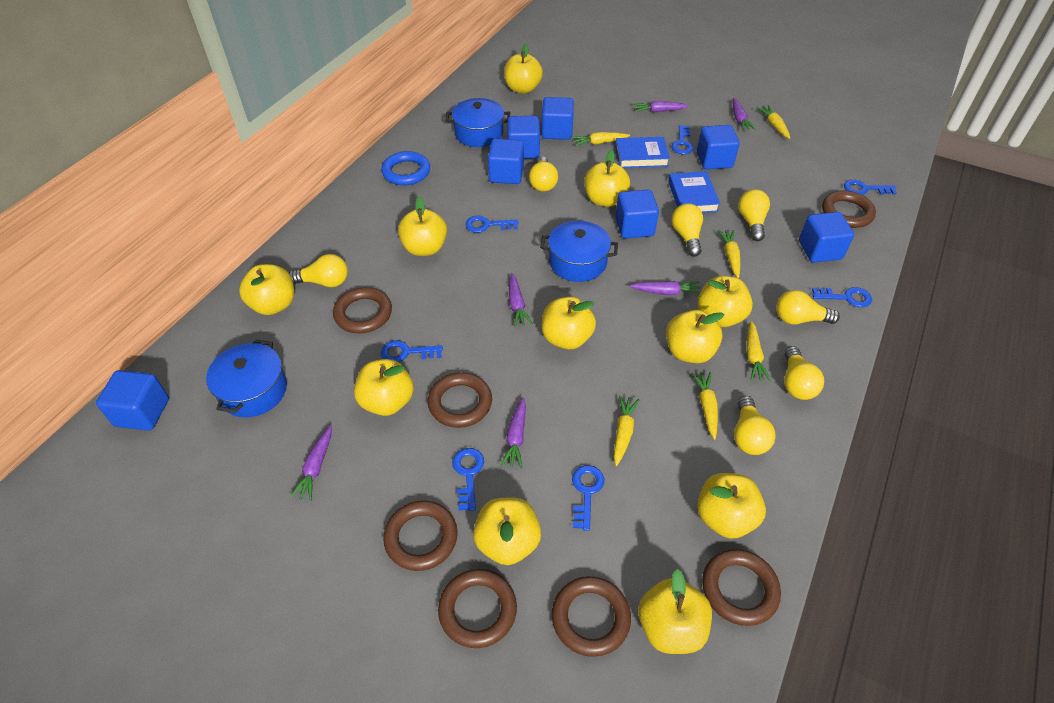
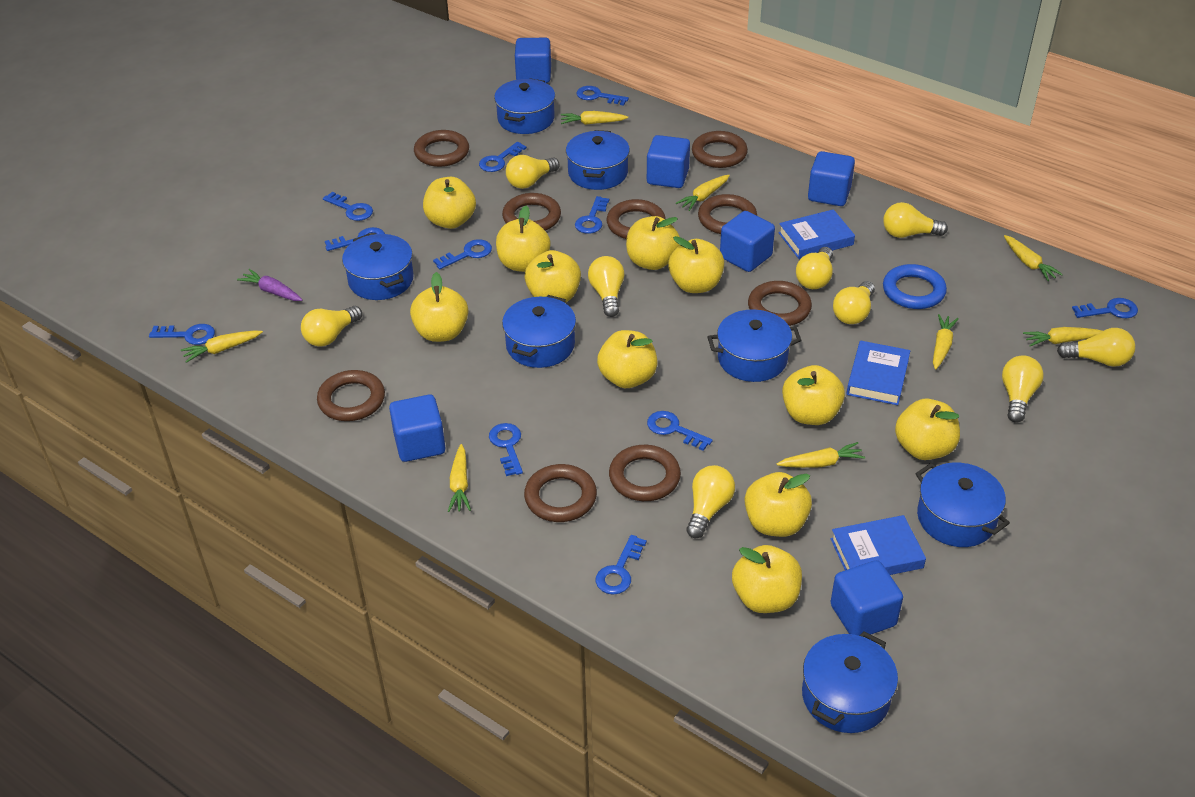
blue book: [615,137,670,168] [668,171,720,213] = 2 -> [778,209,855,259] [831,515,926,575] [847,341,910,405] = 3
blue cube: [96,370,169,431] [488,139,524,184] [507,116,540,159] [541,97,574,140] [615,190,659,239] [697,125,740,170] [799,212,854,263] = 7 -> [389,395,445,462] [515,38,551,83] [647,135,690,188] [720,211,775,272] [808,151,855,206] [831,560,903,636] = 6
blue key: [381,340,443,362] [452,448,484,511] [465,216,519,233] [572,465,604,531] [671,125,693,154] [812,287,872,307] [844,180,897,195] = 7 -> [149,324,215,345] [323,192,373,221] [325,227,385,251] [433,239,492,269] [479,142,527,172] [489,423,523,476] [575,196,609,234] [576,86,629,105] [596,535,647,595] [647,411,713,451] [1072,298,1138,318] = 11
blue pot: [206,339,287,417] [446,98,510,147] [540,221,618,282] = 3 -> [342,234,414,300] [494,78,555,134] [502,295,576,368] [566,130,630,190] [708,309,801,382] [802,631,898,733] [915,463,1010,547] = 7
brown ring: [333,287,392,334] [383,500,458,571] [428,372,492,428] [438,569,517,648] [552,576,631,657] [702,549,781,626] [822,191,876,228] = 7 -> [317,370,385,421] [414,130,469,167] [502,193,561,231] [524,464,597,522] [607,199,666,239] [609,445,681,501] [692,131,748,168] [698,194,757,234] [748,281,812,326] = 9
purple carrot: [290,425,332,501] [501,397,526,469] [509,273,533,327] [630,281,701,295] [633,101,689,113] [732,98,756,131] = 6 -> [237,269,302,301] = 1
yellow carrot: [572,132,630,146] [614,395,640,466] [692,372,718,439] [718,230,740,278] [746,321,771,381] [756,105,790,139] = 6 -> [181,331,263,363] [448,444,471,512] [561,111,628,125] [676,175,730,211] [777,442,865,468] [933,314,959,370] [1004,235,1063,281] [1023,327,1103,346] = 8
yellow light bulb: [289,254,348,287] [529,156,558,192] [671,203,703,257] [734,396,776,455] [738,189,770,241] [776,290,840,324] [784,346,824,400] = 7 -> [301,306,362,346] [506,155,559,189] [588,256,625,317] [686,465,735,538] [796,247,833,289] [833,281,875,324] [883,202,948,238] [1002,355,1044,423] [1057,328,1135,367] = 9

